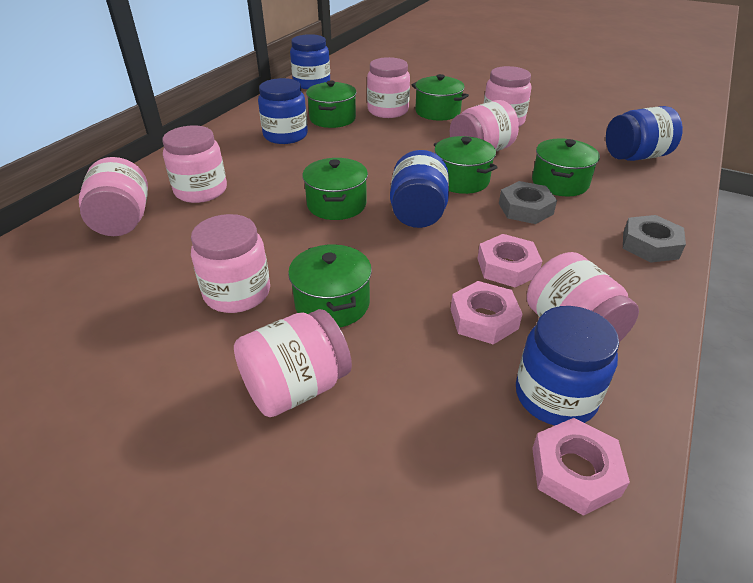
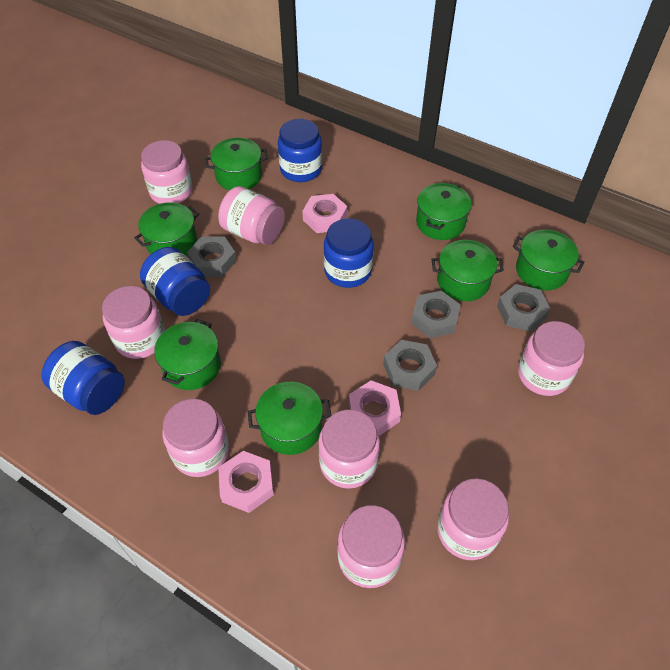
blue jar: [258,78,308,144] [290,34,330,89] [390,150,449,228] [516,306,619,425] [606,106,683,161] = 5 -> [42,341,125,415] [140,247,210,316] [278,119,322,182] [324,218,374,288] = 4
green pot: [288,244,372,327] [302,158,368,220] [306,80,357,128] [412,74,469,121] [434,136,498,194] [532,138,600,196] = 6 -> [134,202,199,256] [154,319,221,390] [205,138,268,190] [248,382,332,455] [416,182,471,240] [432,240,504,301] [513,230,584,290] = 7
grey nut: [499,181,557,224] [623,215,686,263] = 2 -> [187,236,237,277] [383,340,437,391] [411,291,461,338] [497,284,550,332] = 4

